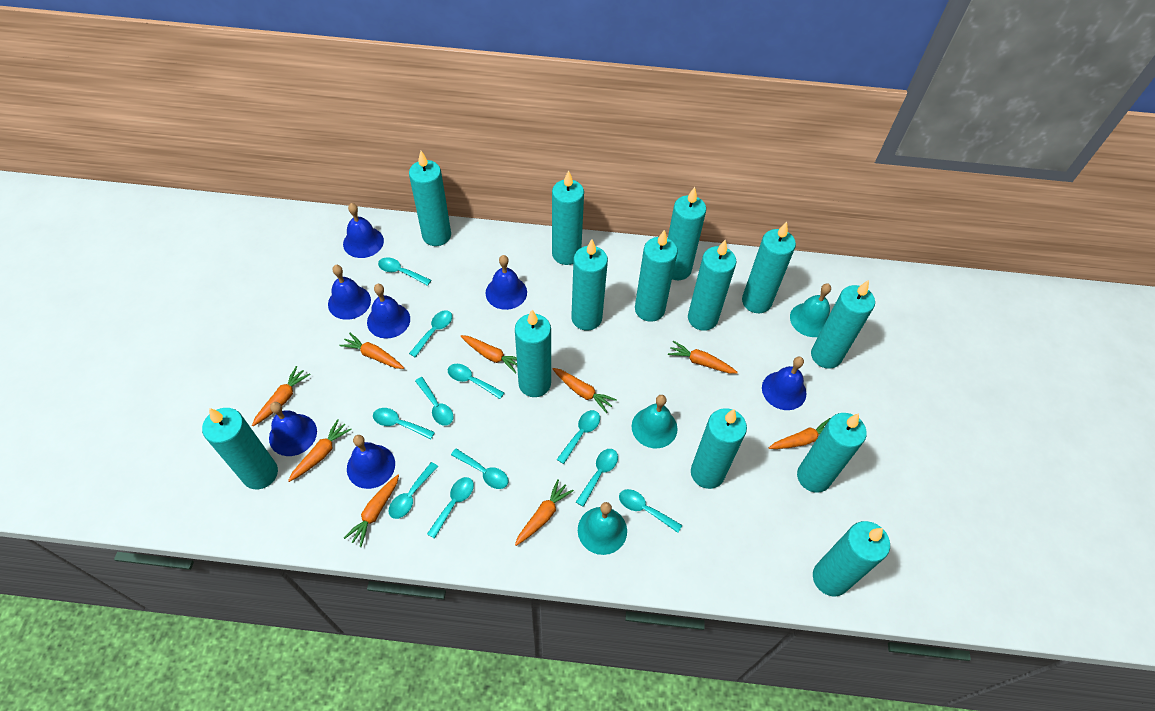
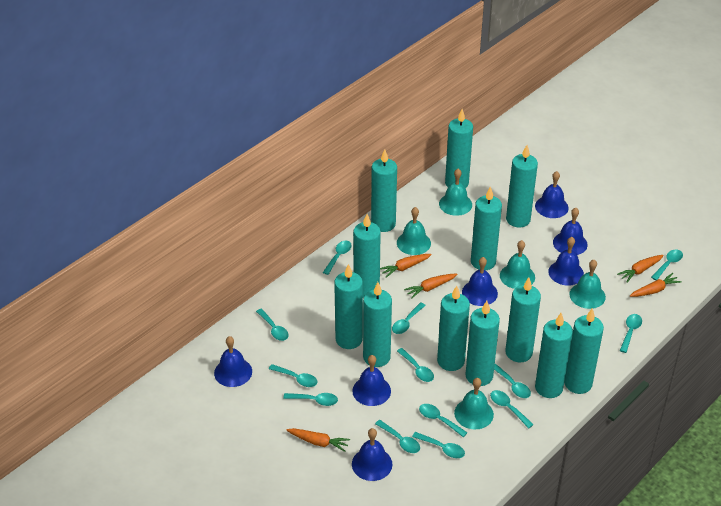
orange carrot: [252,366,311,426] [288,419,352,482] [339,333,404,369] [344,475,399,547] [460,335,517,374] [515,479,574,546] [553,368,617,413] [668,341,738,374] [769,418,830,449] = 9 -> [286,428,350,452] [380,254,432,278] [404,274,457,299] [617,255,664,282] [630,273,682,297] = 5
turquoise bell: [578,502,627,555] [632,395,678,448] [790,283,831,337] = 3 -> [397,207,431,255] [439,169,472,216] [454,378,494,429] [500,240,535,289] [569,260,606,309] = 5
turquoise candle: [202,408,278,489] [409,151,451,246] [515,310,551,397] [552,170,584,265] [571,239,608,331] [635,230,678,322] [668,187,706,280] [688,240,737,331] [691,408,747,489] [742,222,796,313] [797,413,867,493] [811,280,875,369] [813,521,890,596] = 13 -> [334,264,363,349] [353,214,381,298] [363,282,392,367] [371,149,397,232] [437,286,470,371] [445,109,473,188] [465,301,500,386] [471,186,502,270] [505,277,541,363] [506,145,538,228] [535,313,573,398] [564,308,604,394] = 12
turquoise spoon: [373,408,435,439] [378,257,431,286] [389,462,438,519] [409,310,452,358] [415,377,454,426] [427,477,474,539] [448,364,504,399] [451,448,508,489] [557,410,600,464] [576,449,618,507] [619,489,682,533] = 11 -> [256,309,289,341] [269,364,318,387] [283,393,338,406] [323,241,352,275] [375,420,420,453] [392,302,426,334] [397,348,434,382] [412,432,465,458] [419,404,467,437] [490,390,534,429] [494,364,531,398] [620,314,642,353] [651,249,683,280] = 13

